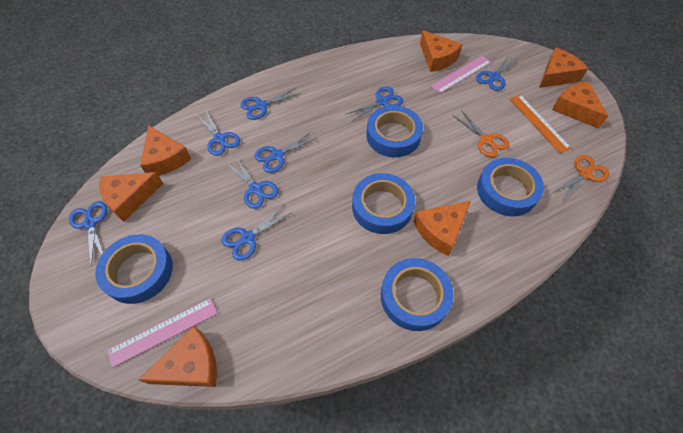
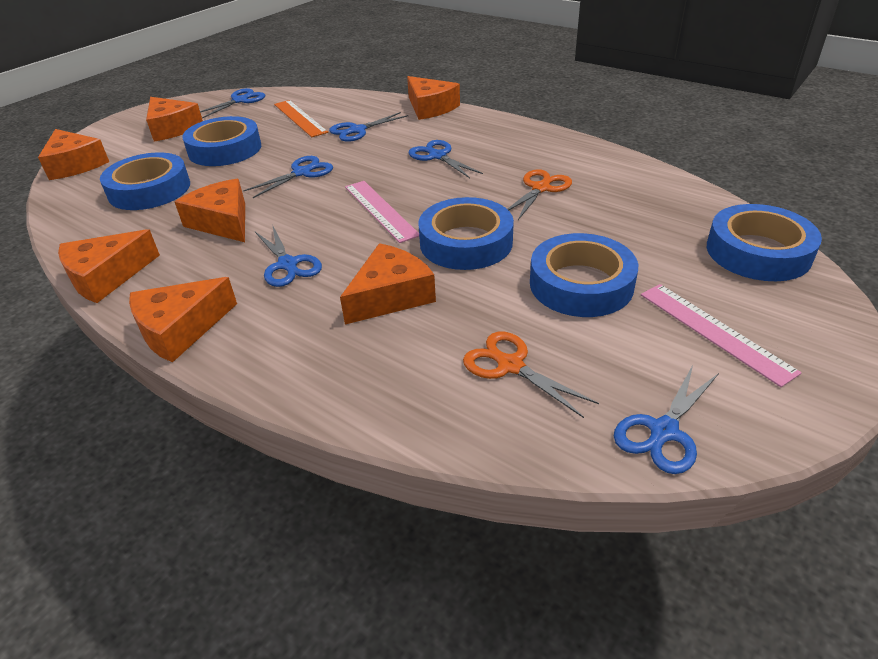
blue scissors: [69,201,107,265] [195,109,240,156] [221,205,292,260] [225,157,279,209] [240,87,301,120] [254,131,317,173] [345,86,403,122] [476,55,518,91] = 8 -> [200,88,265,118] [243,156,333,198] [255,226,322,287] [329,112,408,142] [408,140,483,178] [614,365,719,474] = 6

